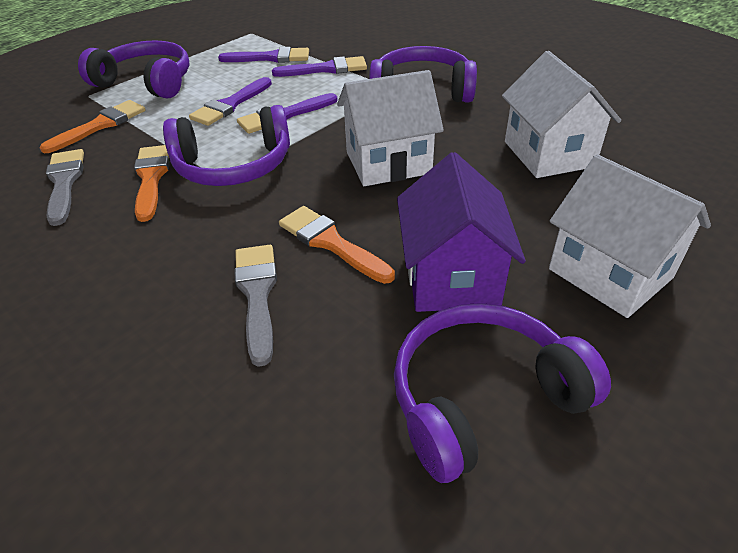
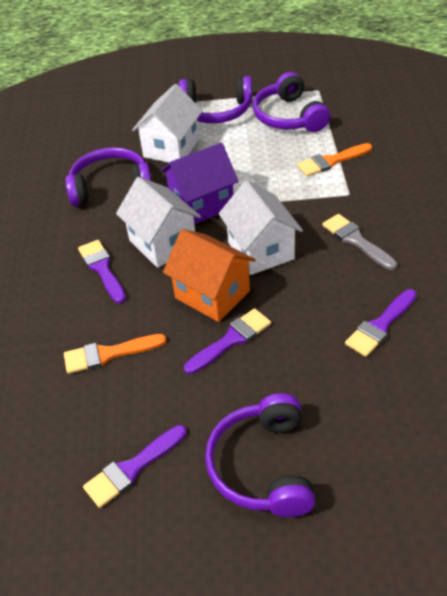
grey brush: [46,149,84,226] [235,245,277,367] = 2 -> [322,214,397,270] = 1
orange brush: [40,100,146,153] [134,145,170,222] [279,206,395,284] = 3 -> [64,334,166,374] [297,143,372,177] = 2
orange house: none = 0 -> [163,229,256,322] = 1

